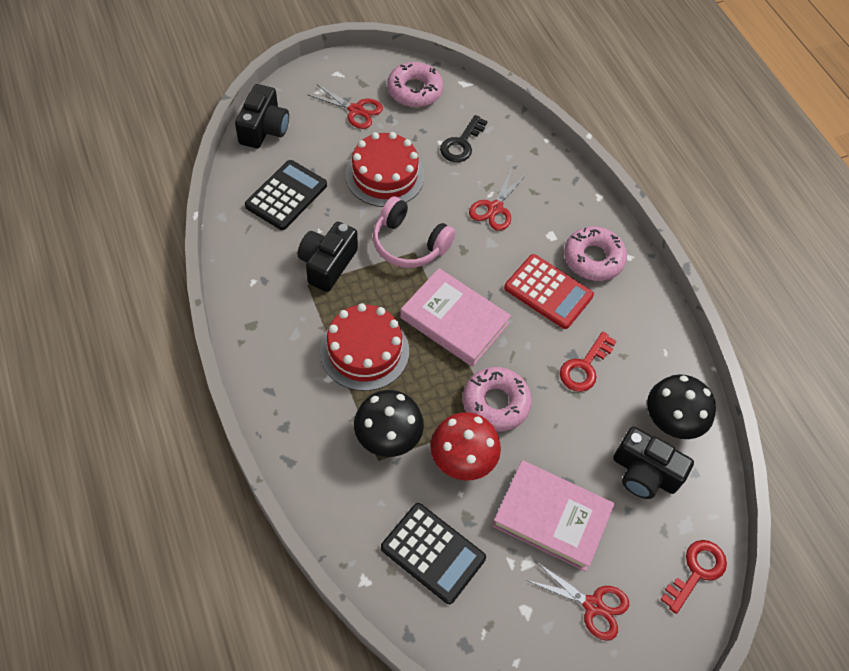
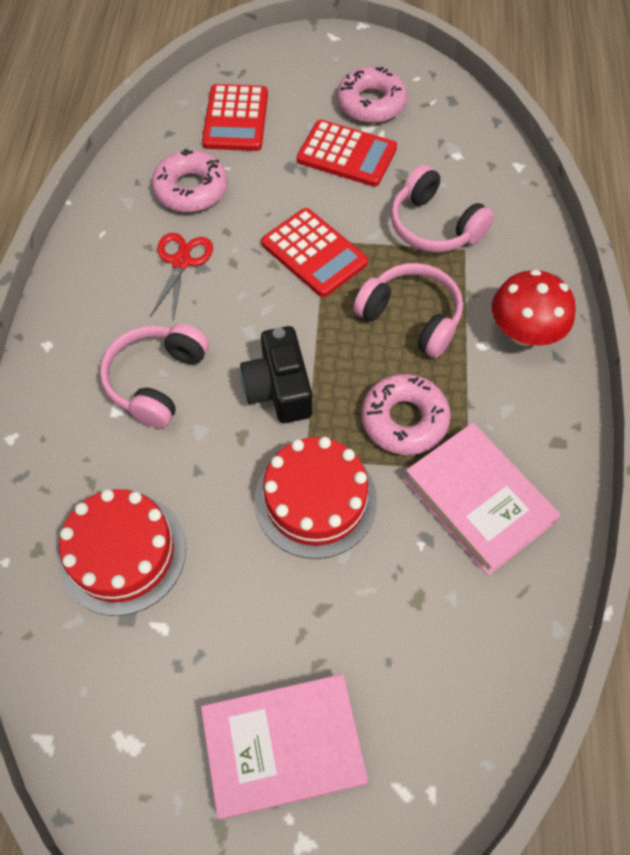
black calculator: [245,160,327,230] [381,503,486,604] = 2 -> none = 0
black camera: [235,84,289,148] [298,222,358,292] [613,427,694,499] = 3 -> [240,326,312,423] = 1
black key: [440,115,488,162] = 1 -> none = 0
black mushroom: [354,390,424,457] [647,374,716,439] = 2 -> none = 0
pink headphones: [373,196,455,268] = 1 -> [100,324,209,429] [353,263,463,358] [391,165,494,253] = 3
red calculator: [504,254,594,329] = 1 -> [202,84,268,151] [261,208,368,297] [297,120,397,187] = 3
red key: [560,332,617,392] [660,540,727,614] = 2 -> none = 0
red scissors: [307,84,383,129] [469,168,527,231] [526,561,629,641] = 3 -> [150,233,213,321] = 1

